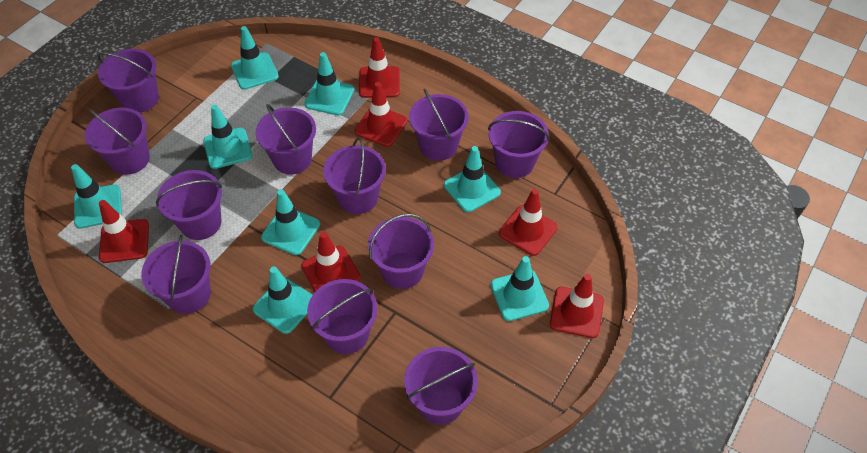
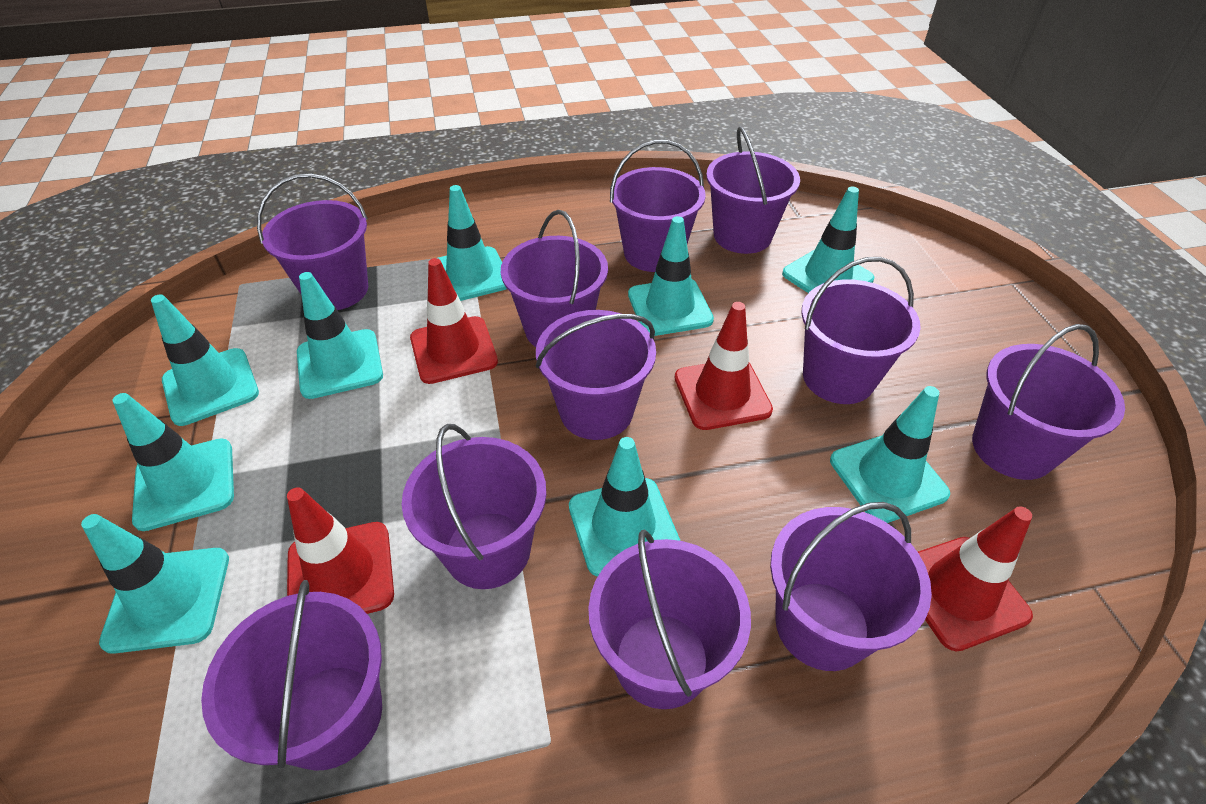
red traffic cone: [99,200,149,263] [301,232,361,292] [355,82,407,147] [359,37,400,98] [499,189,558,256] [550,274,604,338] = 6 -> [287,487,394,614] [410,258,498,384] [675,302,773,430] [918,506,1033,651] = 4
turquoise traffic cone: [71,164,122,229] [203,105,252,169] [231,26,279,90] [253,267,313,334] [261,189,320,255] [304,52,354,115] [444,146,501,212] [490,256,549,321] = 8 -> [81,514,229,654] [113,393,234,531] [151,294,259,426] [297,272,383,399] [438,185,507,301] [569,437,680,577] [628,216,714,336] [782,187,874,293] [830,386,950,523] = 9

